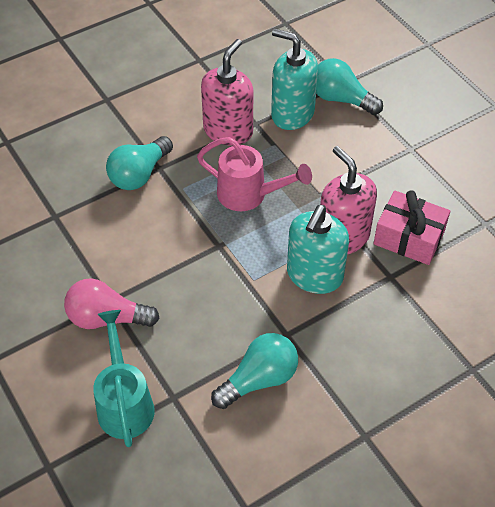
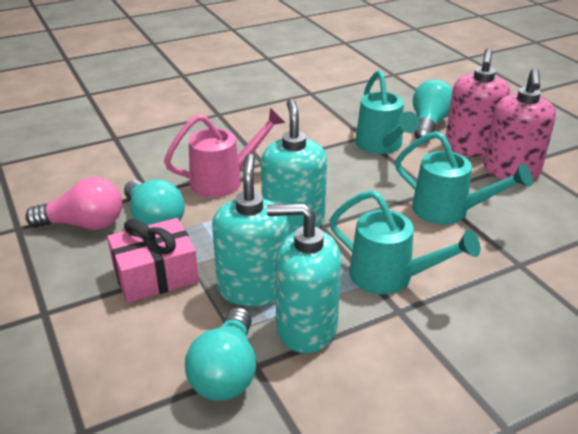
turquoise soap dispenser: [271,28,318,130] [287,205,349,294] = 2 -> [212,154,289,306] [261,99,327,235] [267,203,341,353] = 3
turquoise watering can: [93,310,155,447] = 1 -> [329,190,481,294] [355,70,420,154] [395,131,533,224] = 3

